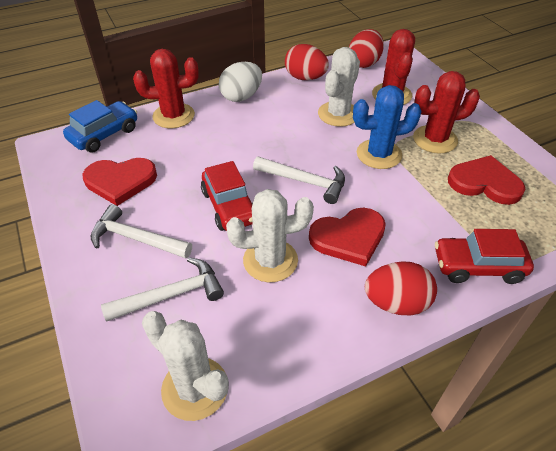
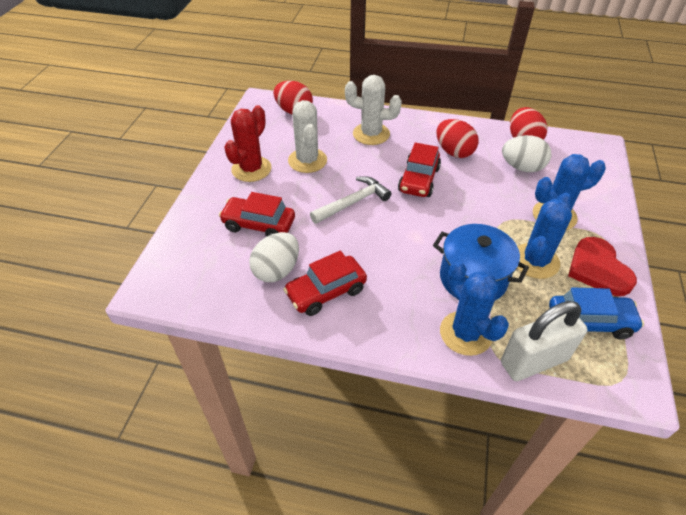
blue cactus: [353,85,422,169] = 1 -> [440,261,509,356] [517,193,572,279] [533,154,606,230] = 3
blue pot: none = 0 -> [433,224,529,300] = 1
red cactus: [133,49,199,128] [372,29,415,105] [413,71,480,153] = 3 -> [224,105,272,182] = 1
red car: [201,161,253,231] [435,229,534,284] = 2 -> [219,192,295,236] [283,251,367,316] [398,142,441,197] = 3
red heart: [82,158,157,206] [309,208,386,266] [448,155,525,205] = 3 -> [568,237,637,296] = 1
white cactus: [142,311,229,421] [226,189,314,282] [318,47,360,127] = 3 -> [288,100,327,173] [345,75,402,145] = 2
white egg: [219,62,262,102] = 1 -> [249,232,299,282] [502,135,551,172] = 2
white hammer: [90,204,192,258] [101,257,224,322] [253,156,345,204] = 3 -> [310,176,392,224] = 1
white padlock: none = 0 -> [501,301,588,381] = 1

